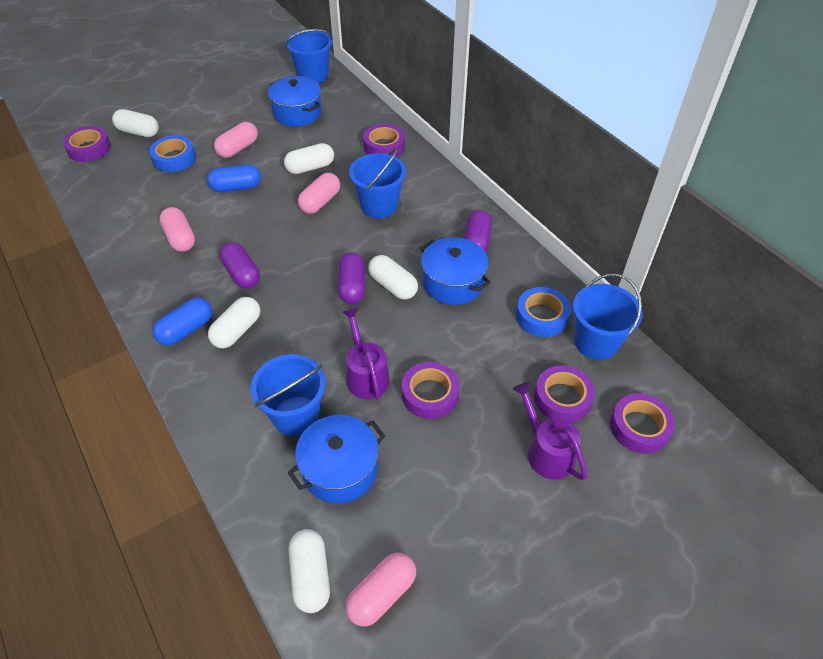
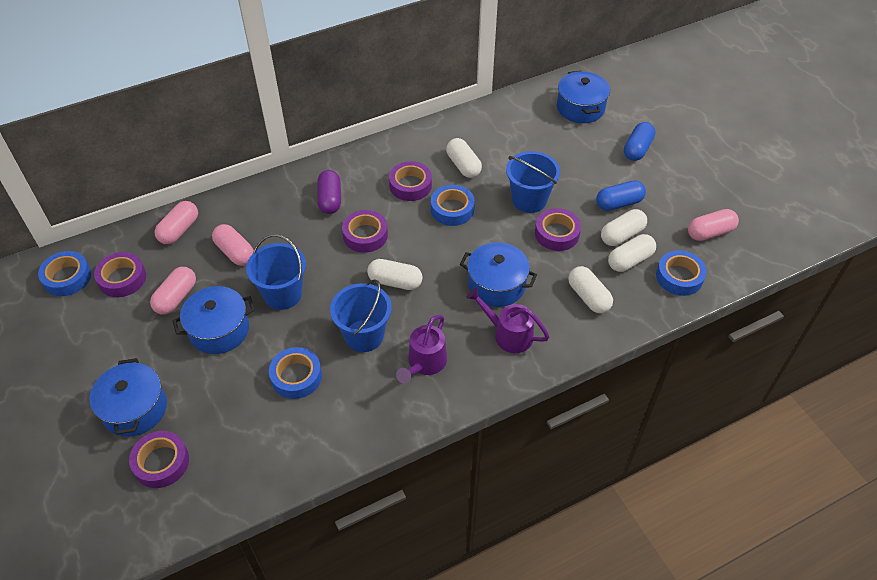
blue bucket: [251,354,326,436] [285,29,333,83] [349,148,406,218] [573,274,642,360] = 4 -> [246,234,306,310] [330,279,392,352] [506,151,560,213] = 3
blue pot: [268,76,322,127] [288,415,385,503] [420,237,491,305] = 3 -> [90,358,167,437] [173,286,255,354] [460,242,537,307] [557,71,610,123] = 4
blue tape: [149,135,196,172] [516,287,571,337] = 2 -> [38,251,91,296] [269,347,322,399] [431,185,475,226] [656,250,707,296] = 4
purple capsule: [219,242,260,289] [338,253,365,304] [464,210,492,253] = 3 -> [317,170,341,214] = 1

